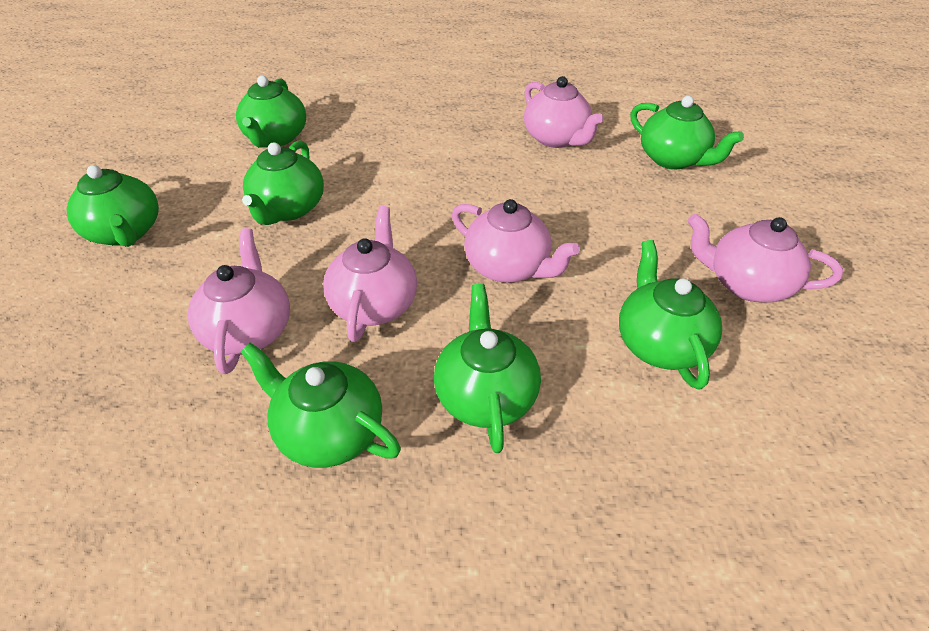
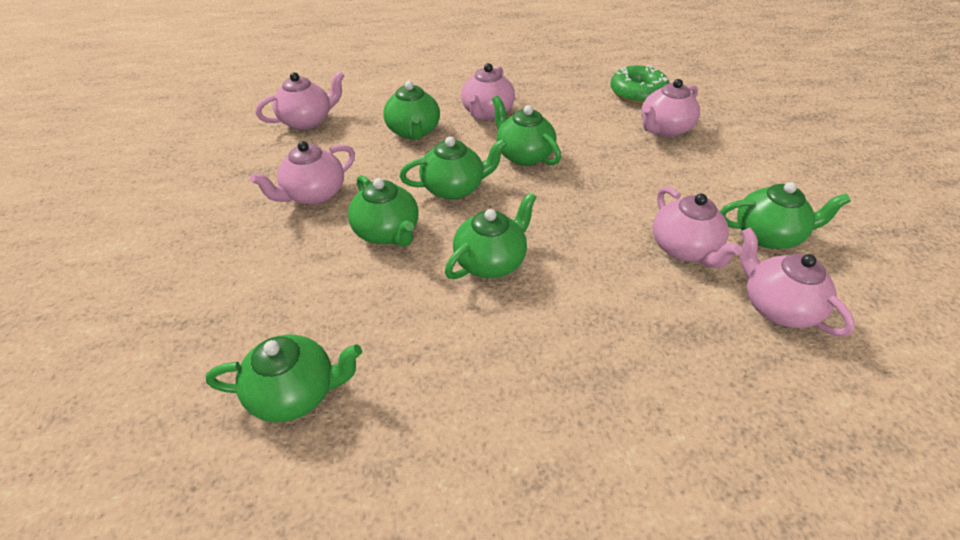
green donut: none = 0 -> [610,65,670,104] = 1
pink teapot: [188,228,290,374] [323,206,417,342] [452,199,580,283] [524,76,604,148] [687,214,843,303] = 5 -> [250,141,355,205] [256,71,345,130] [461,63,515,120] [641,79,700,137] [653,186,742,268] [740,227,855,337] = 6

